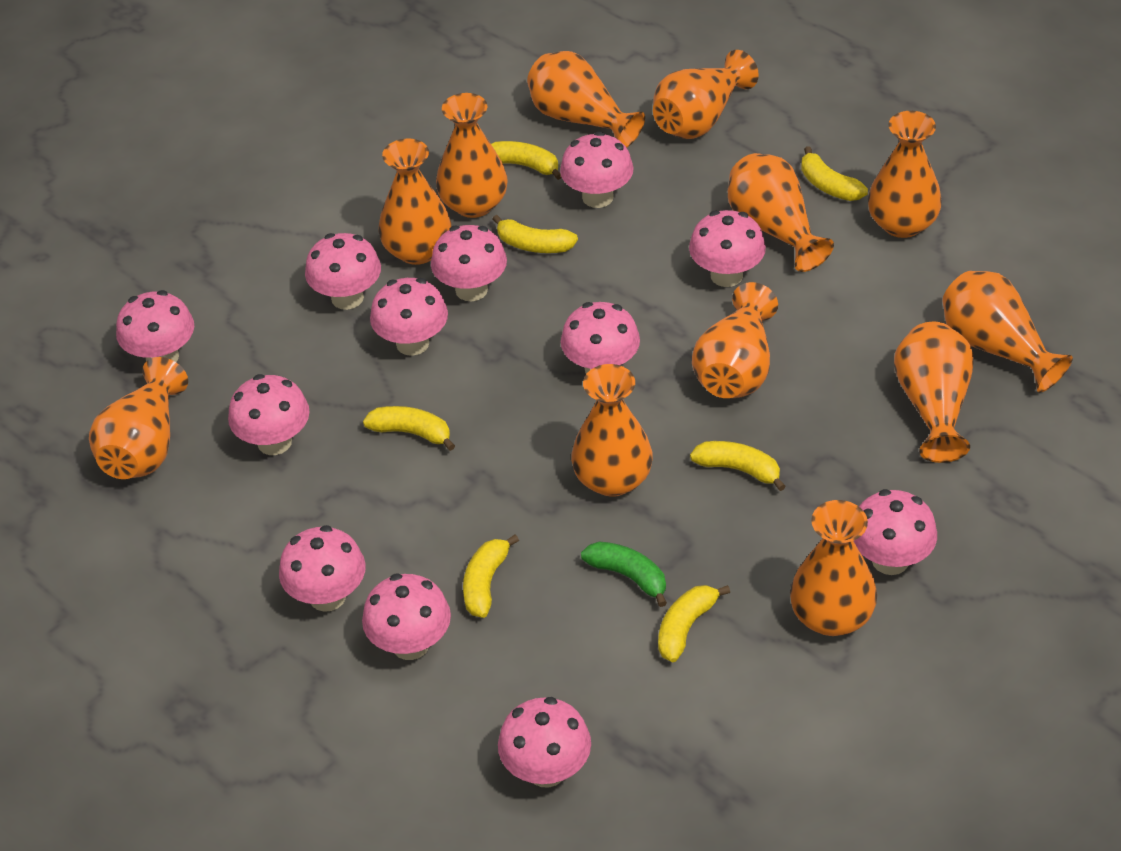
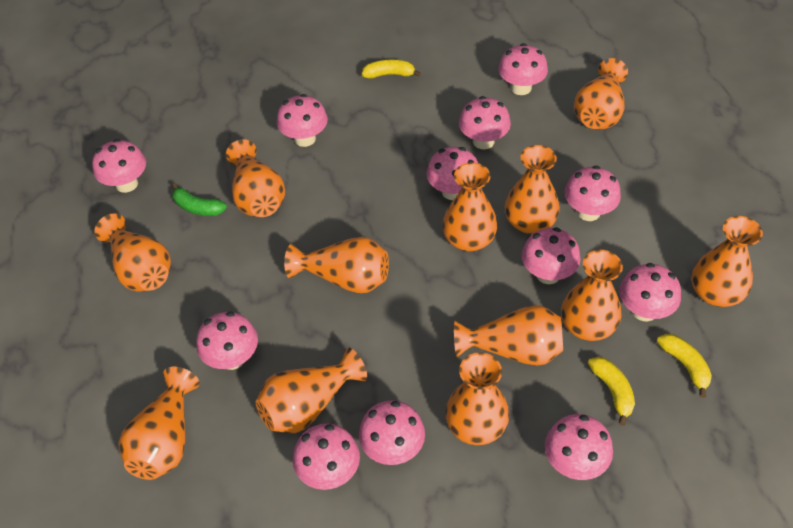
yellow banana: [363,406,455,451] [463,534,519,618] [491,141,562,180] [493,215,578,253] [658,585,730,662] [690,441,786,491] [801,146,868,201] = 7 -> [362,60,421,79] [588,357,635,426] [657,334,712,398] = 3

